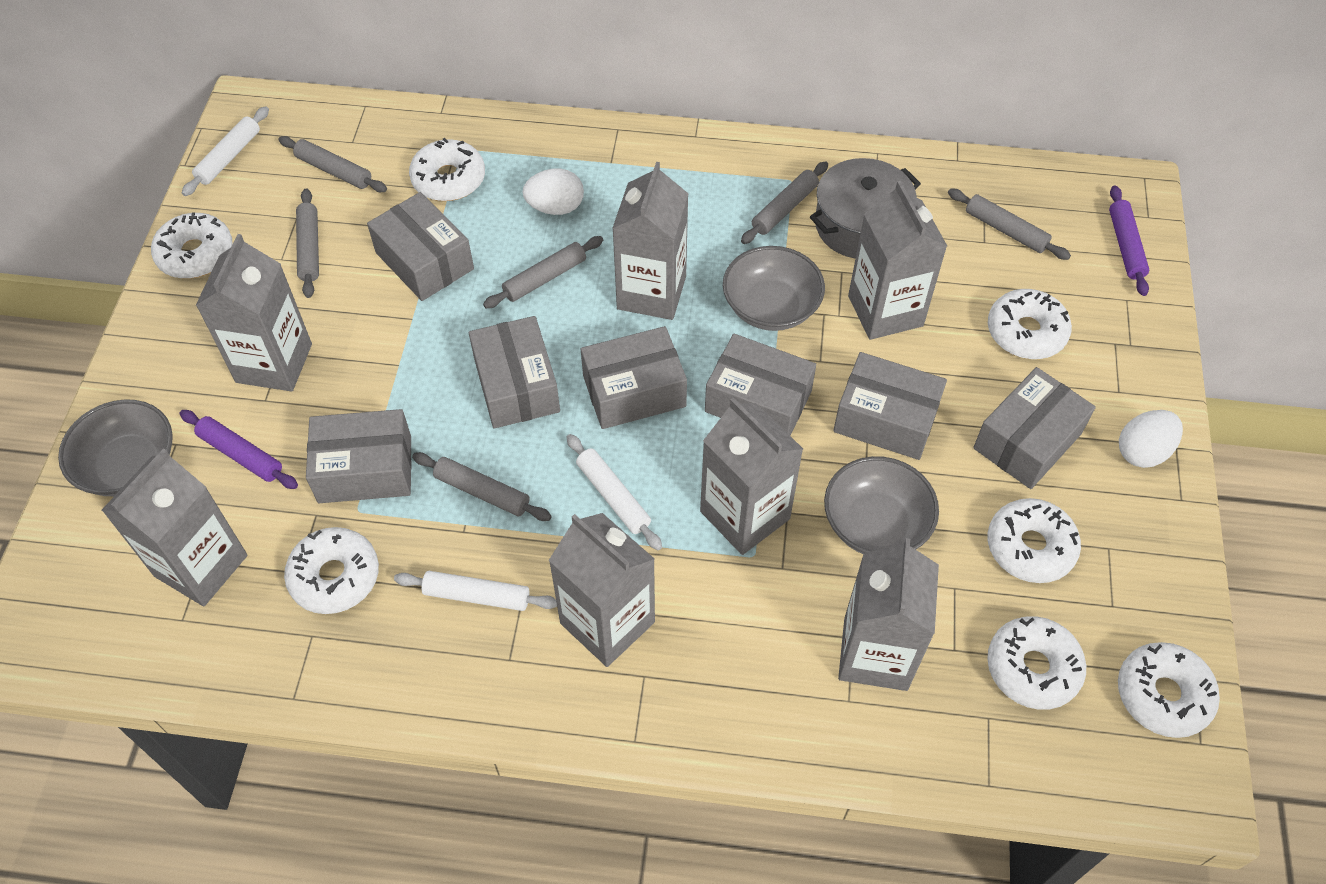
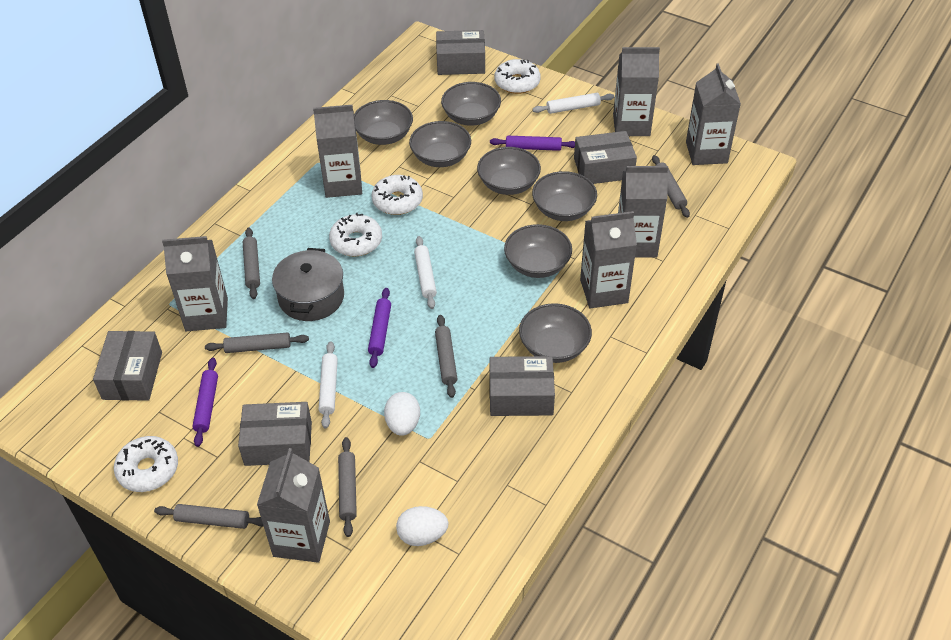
grey bowl: [58,399,173,496] [723,246,825,331] [824,456,939,554] = 3 -> [354,100,413,145] [409,121,471,167] [441,82,501,126] [477,147,541,195] [504,224,572,278] [519,303,592,363] [532,171,597,221] = 7
grey box: [306,409,412,503] [367,192,474,301] [469,316,560,428] [581,326,687,429] [705,334,816,436] [833,352,947,460] [973,367,1096,489] = 7 -> [93,331,162,401] [238,402,312,466] [436,30,485,75] [490,356,555,416] [574,131,637,184] = 5
purple rolling pin: [180,410,298,489] [1109,185,1149,296] = 2 -> [192,358,218,447] [368,288,391,368] [490,136,575,151] = 3
white donut: [151,212,233,278] [284,527,379,614] [409,138,485,201] [987,616,1086,710] [988,289,1072,359] [988,498,1081,583] [1118,642,1220,738] = 7 -> [114,436,178,492] [329,213,382,257] [372,175,423,215] [495,59,541,94] = 4

